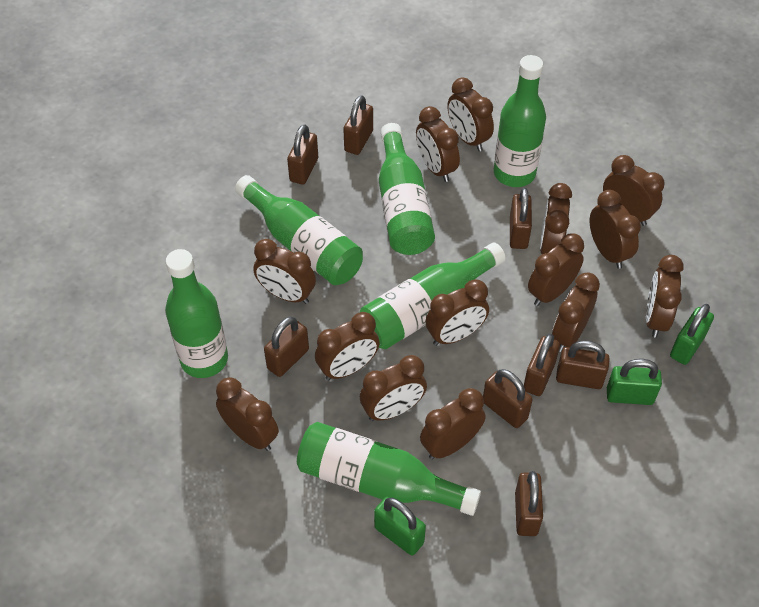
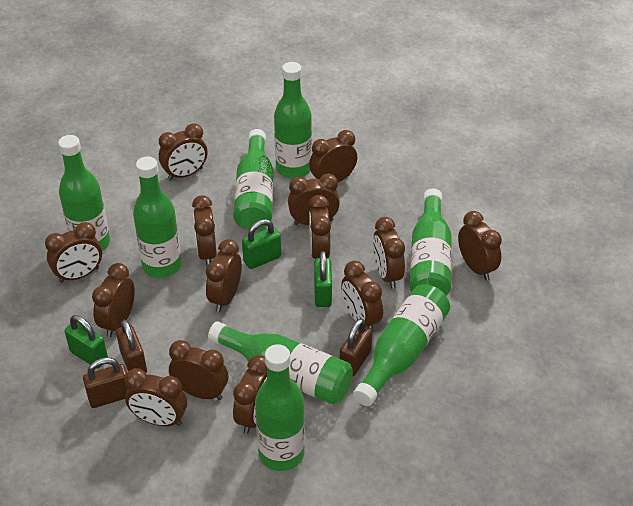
brown padlock: [264,317,309,377] [287,124,318,185] [343,95,373,155] [483,369,533,428] [510,188,532,249] [515,471,543,536] [524,334,560,396] [556,341,610,389] = 8 -> [83,357,128,408] [116,319,147,373] [340,319,372,376] = 3
green bottle: [165,249,228,378] [235,175,363,285] [297,422,481,516] [360,243,506,349] [379,123,435,255] [494,55,546,187] = 6 -> [58,135,110,251] [133,157,182,278] [208,322,353,405] [234,129,274,230] [255,344,305,471] [274,62,312,179] [353,284,450,406] [410,188,452,296] = 8

